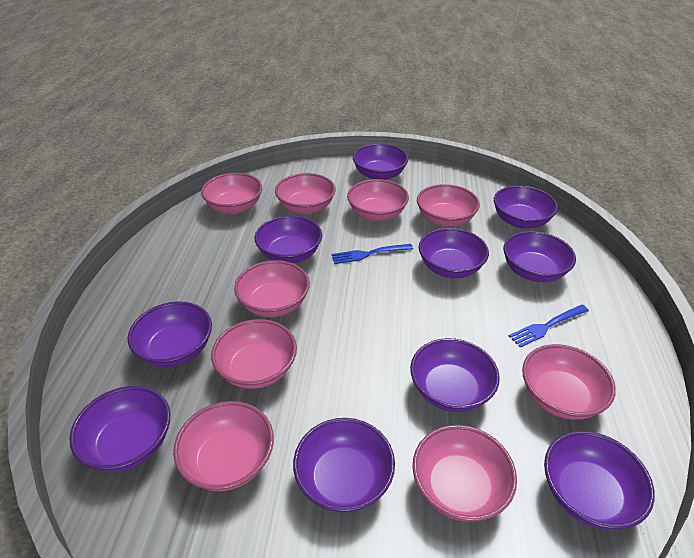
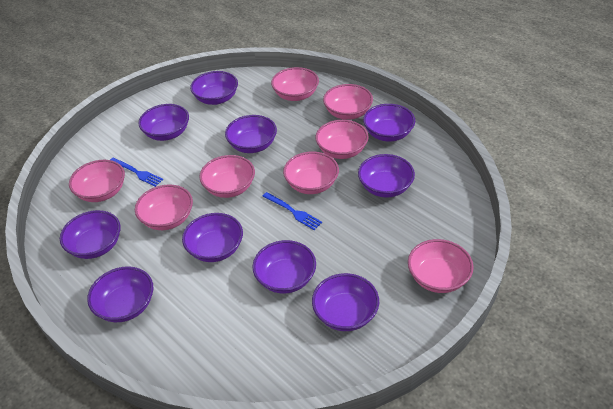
pink bowl: [173,401,274,491] [201,173,262,214] [211,319,297,389] [234,260,310,317] [275,173,336,214] [347,179,409,221] [412,425,517,522] [417,184,480,227] [522,344,616,420] = 9 -> [69,160,125,202] [135,185,193,230] [199,155,255,198] [271,67,319,101] [283,152,339,194] [315,120,369,159] [323,84,373,120] [408,239,474,293] = 8

